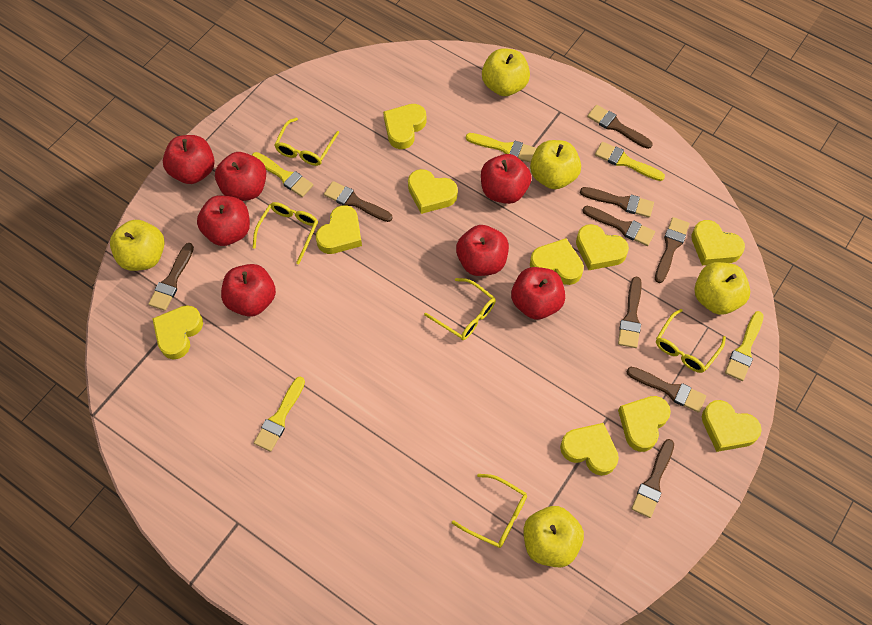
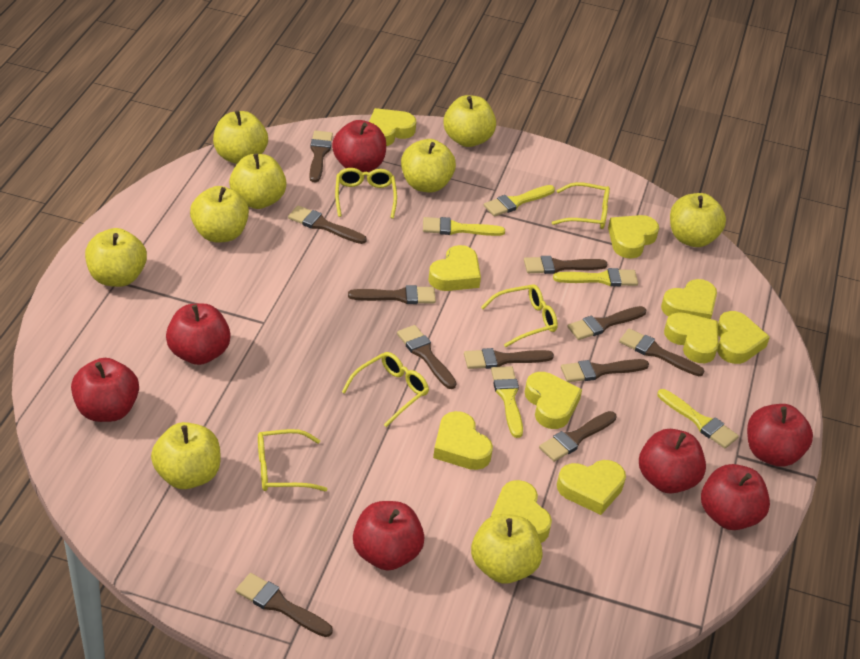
brown brush: [148,243,194,311] [324,181,393,222] [580,187,654,218] [582,206,655,246] [587,105,653,149] [618,277,642,348] [626,367,706,413] [631,439,674,518] [655,217,690,283] = 9 -> [236,573,333,637] [288,206,367,244] [309,131,333,183] [348,285,436,304] [397,325,456,389] [464,348,554,369] [524,256,607,274] [539,411,616,462] [561,359,649,382] [568,306,646,340] [619,328,704,376] = 11
yellow apple: [110,220,165,271] [482,48,530,96] [524,506,584,567] [530,140,581,189] [695,262,750,315] = 5 -> [85,228,147,287] [151,422,221,489] [190,186,249,242] [213,111,268,164] [229,153,287,209] [401,139,456,192] [443,95,496,147] [471,514,543,584] [670,193,726,247] = 9

